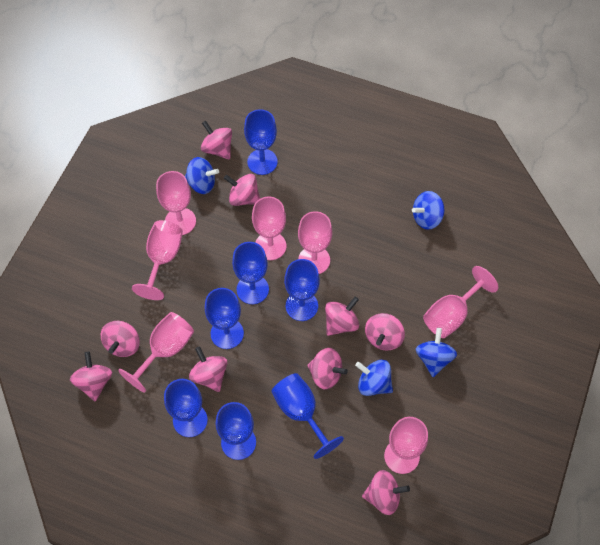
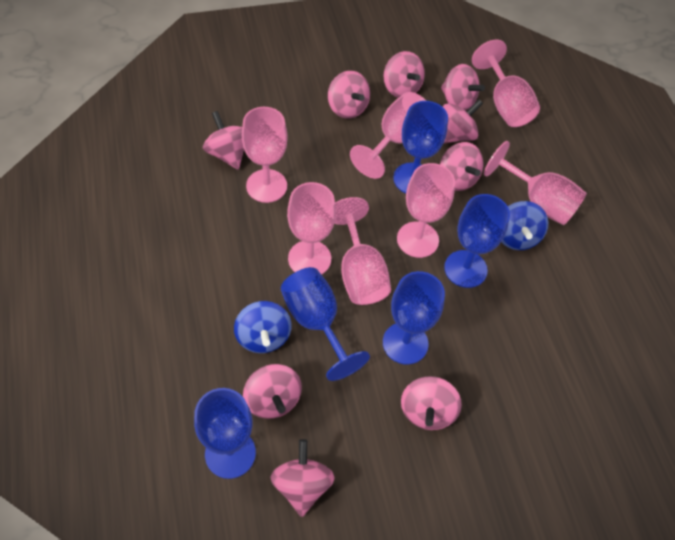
blue goblet: [164,379,208,437] [205,288,244,349] [215,402,256,460] [232,242,269,304] [244,109,278,175] [272,373,344,459] [284,259,320,321] = 7 -> [194,388,256,479] [281,267,370,381] [383,271,445,365] [393,101,448,193] [444,194,510,288] = 5
blue spinning top: [185,157,219,194] [355,360,393,396] [412,191,444,230] [416,328,457,377] = 4 -> [234,301,292,353] [502,201,548,250] = 2

